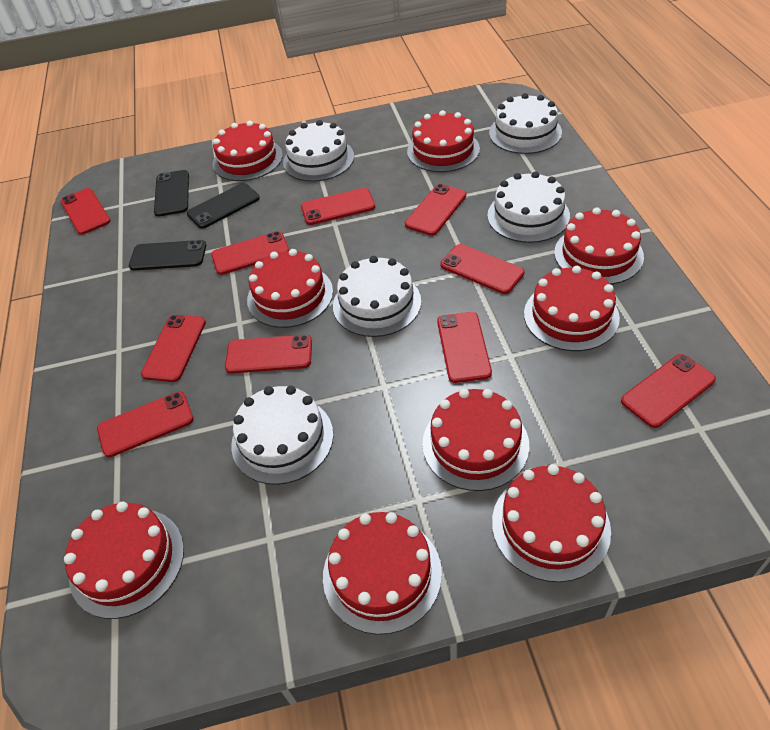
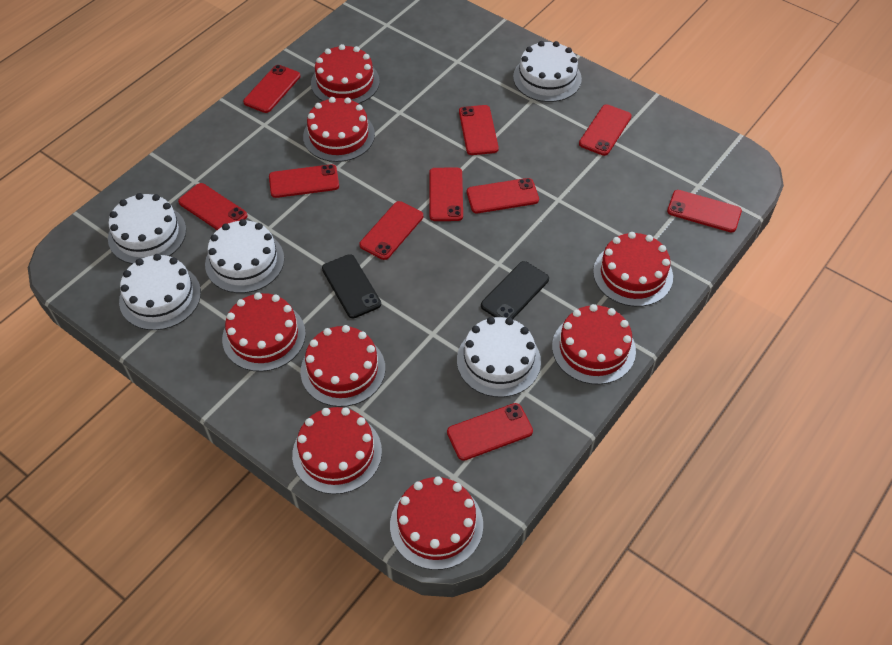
black phone: [129,240,206,271] [154,170,189,217] [187,183,260,229] = 3 -> [322,254,381,318] [481,261,549,319] = 2
red cake: [64,502,184,619] [213,121,283,181] [247,249,333,328] [323,512,442,635] [407,110,480,172] [422,389,529,491] [492,464,611,582] [524,266,620,351] [554,207,644,285] = 9 -> [222,292,306,372] [292,407,382,494] [301,325,385,407] [303,97,375,162] [311,44,380,104] [390,476,483,570] [552,304,636,385] [593,232,673,307] = 8

